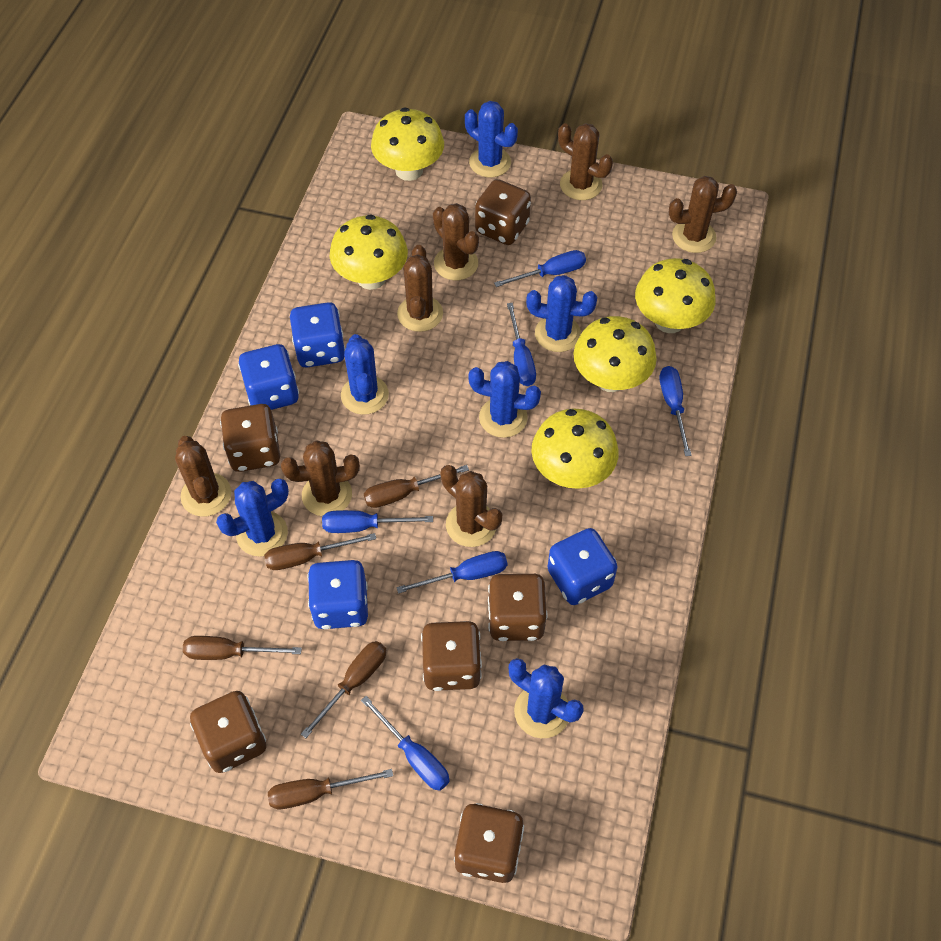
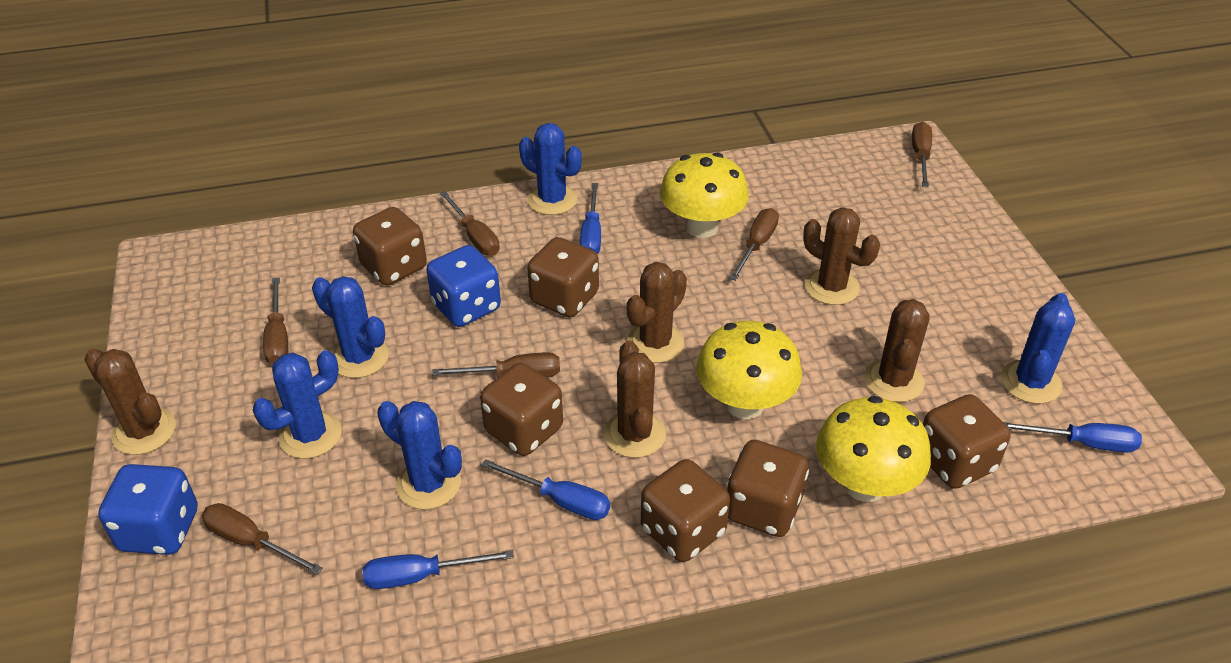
blue cactus: [216,479,289,557] [341,334,389,415] [465,101,518,177] [468,361,541,438] [509,658,584,738] [526,275,597,352] = 6 -> [253,350,342,459] [312,276,389,378] [377,401,462,510] [519,123,582,215] [1001,293,1075,404] = 5
blue dice: [238,344,299,410] [290,302,345,368] [308,560,368,629] [548,528,618,605] = 4 -> [98,464,197,555] [426,245,501,327] = 2
blue screwdriver: [322,510,433,533] [361,696,450,791] [396,551,507,594] [494,250,586,287] [507,303,536,386] [660,366,692,456] = 6 -> [362,550,514,589] [481,459,610,520] [580,183,601,254] [1003,422,1142,452] = 4
brown cactus: [175,436,231,517] [281,440,360,516] [397,245,443,332] [433,203,479,280] [440,465,502,547] [558,123,613,200] [669,176,737,253] = 7 -> [84,349,176,455] [604,341,666,458] [627,262,687,363] [803,207,880,305] [864,299,929,402] = 5
brown screwdriver: [183,636,302,660] [264,533,376,570] [268,769,393,809] [301,641,386,738] [364,465,469,508] = 5 -> [202,503,323,575] [263,278,288,364] [432,352,560,377] [440,191,500,256] [729,208,779,281] [912,122,932,187] = 6
yellow mushroom: [330,215,408,290] [371,107,444,181] [531,409,619,489] [573,316,657,392] [635,258,716,333] = 5 -> [660,153,749,238] [696,321,802,419] [816,396,931,502] = 3

